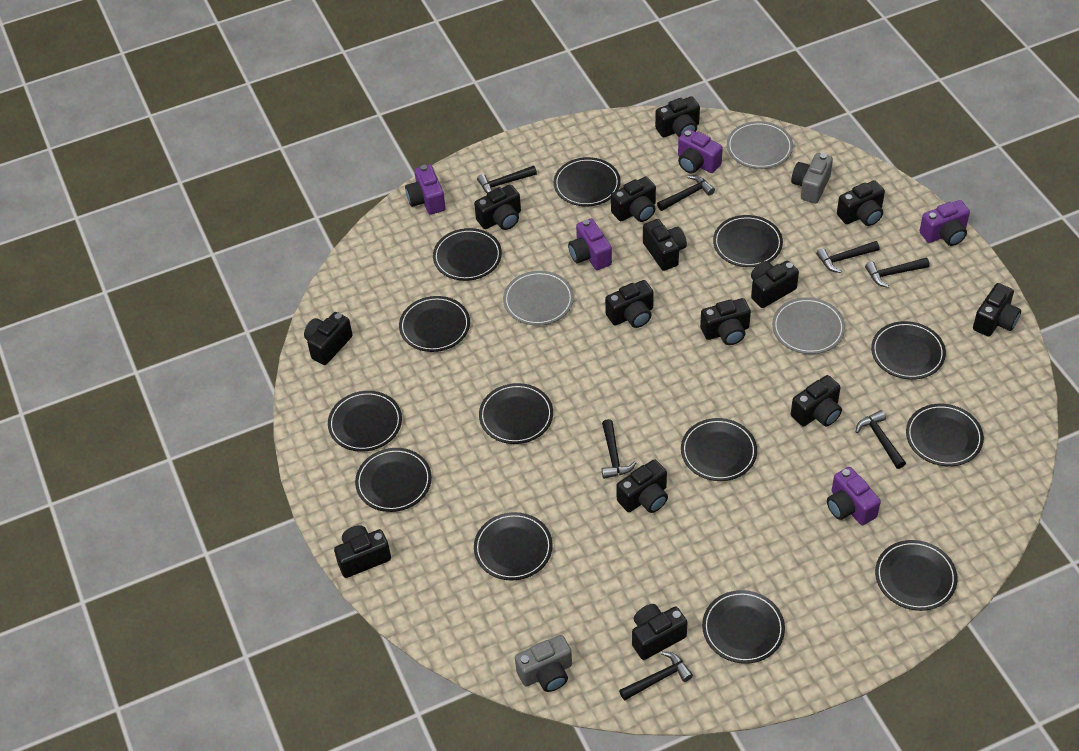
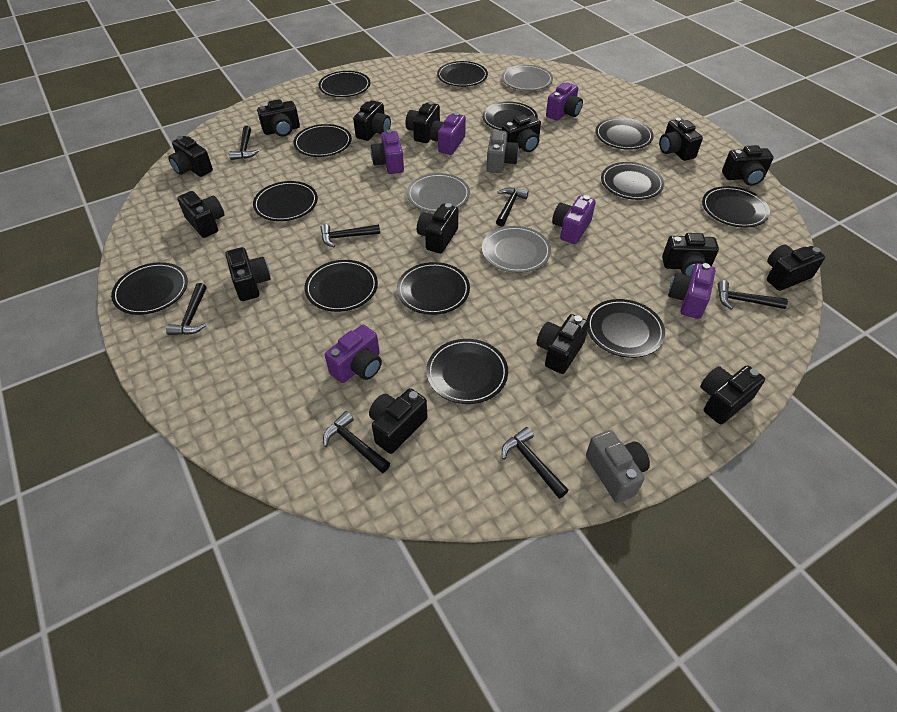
black camera: [304,312,353,365] [334,525,391,578] [474,185,521,230] [605,280,654,328] [611,176,656,222] [617,459,668,513] [632,604,688,660] [643,219,687,271] [655,96,700,137] [700,298,751,345] [751,261,799,308] [791,375,842,427] [837,180,885,226] [973,283,1021,337] = 14 -> [168,136,213,177] [177,191,224,238] [225,247,271,301] [257,99,300,136] [353,100,391,141] [369,388,428,454] [406,101,440,143] [417,203,458,254] [501,114,541,152] [537,314,589,374] [659,117,703,161] [662,233,719,276] [700,366,765,424] [722,145,774,186] [767,244,825,291] = 15
purple camera: [405,164,446,215] [568,219,612,270] [678,129,723,173] [827,467,881,525] [919,200,970,246] = 5 -> [325,325,382,383] [371,129,404,174] [430,112,466,155] [546,83,583,121] [552,195,596,244] [668,263,715,319] = 6

